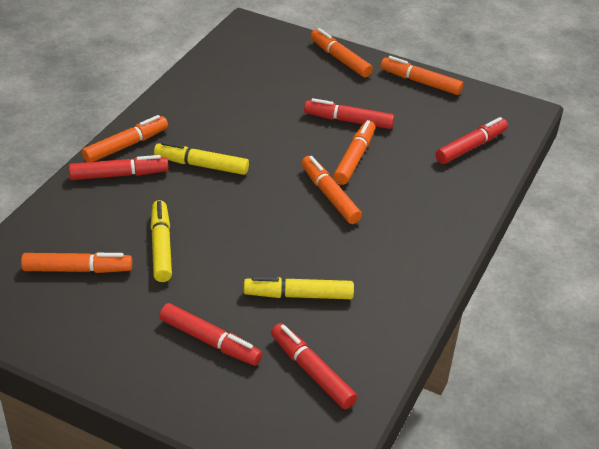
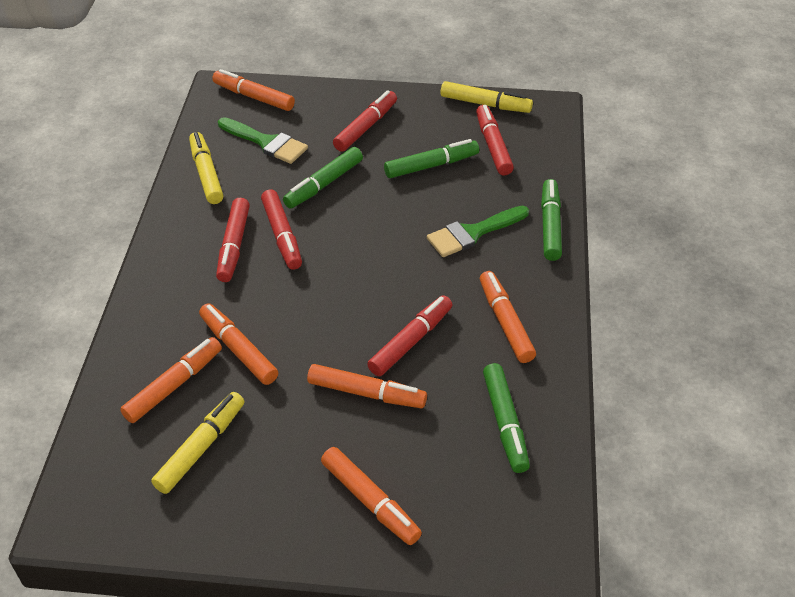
green brush: none = 0 -> [218,117,308,164] [427,206,529,257] = 2
green marker: none = 0 -> [283,147,363,208] [384,139,479,178] [483,363,530,473] [541,179,562,261] = 4

